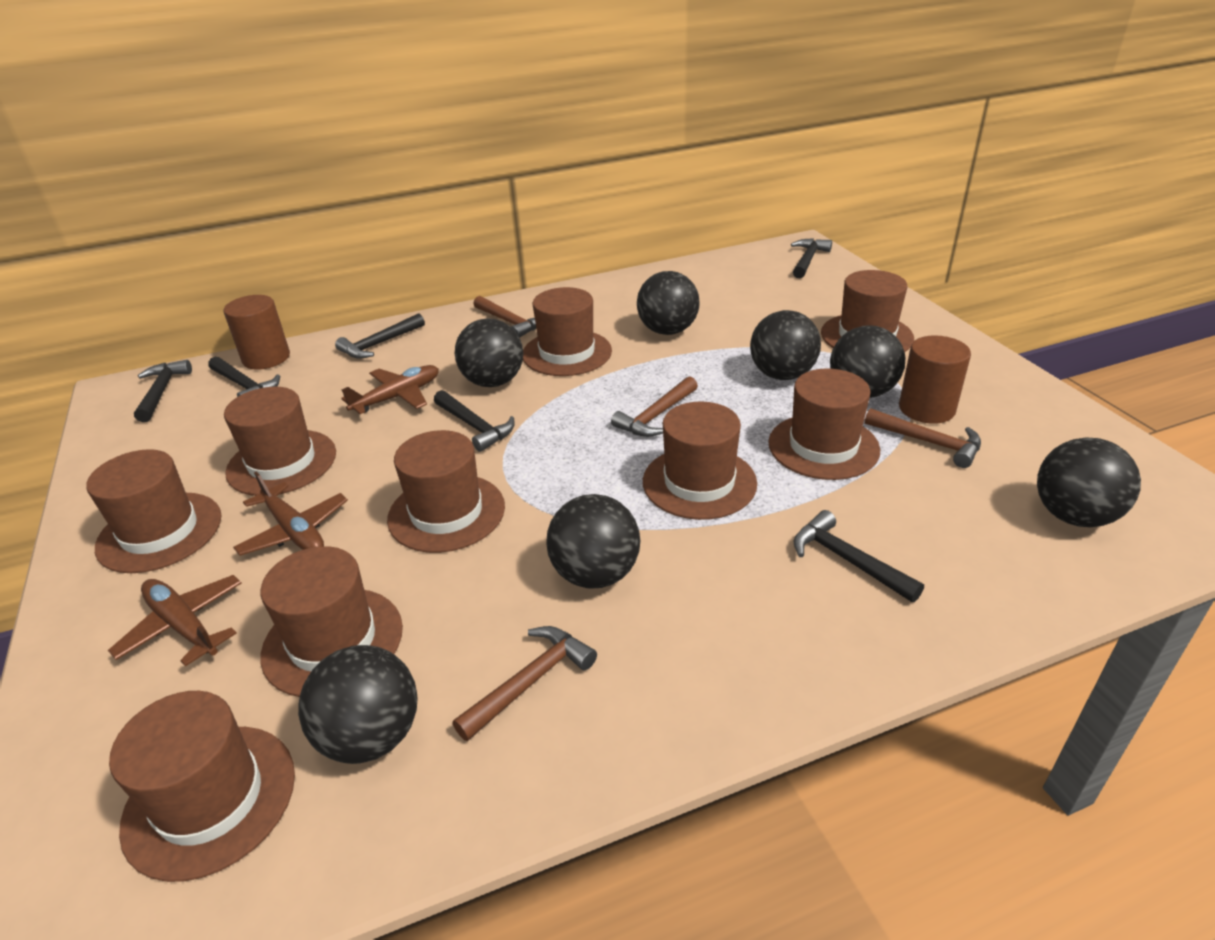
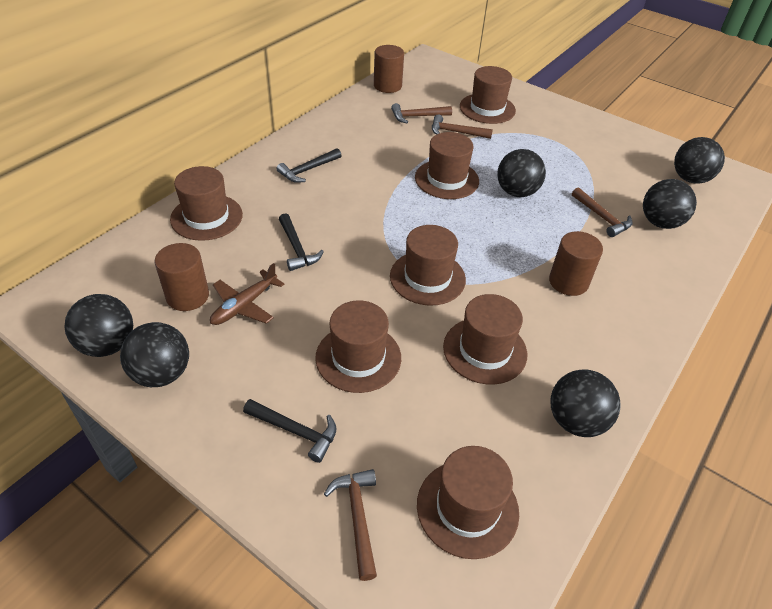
black ball: [298,645,417,764] [455,318,523,387] [546,494,640,589] [637,271,700,335] [750,310,821,380] [830,326,905,398] [1037,438,1141,527] = 7 -> [64,294,133,357] [120,322,189,387] [497,149,546,197] [551,369,621,437] [643,179,697,229] [674,137,725,183] = 6
black hammer: [134,360,192,422] [208,357,280,397] [335,313,425,359] [434,390,515,452] [791,238,832,278] [794,510,924,602] = 6 -> [243,399,336,463] [277,148,342,183] [279,213,324,271] = 3
brown cylinder: [223,295,290,370] [899,335,971,424] = 2 -> [154,243,209,311] [374,45,404,93] [549,231,603,296] = 3
brown hat: [86,449,221,573] [109,691,295,882] [224,387,336,496] [261,546,403,697] [387,430,505,553] [523,287,612,376] [643,401,757,520] [768,369,880,480] [821,270,914,352] = 9 -> [170,166,243,241] [315,300,401,393] [390,225,466,306] [415,132,479,199] [417,446,519,559] [443,294,527,385] [460,66,516,124] = 7
brown plane: [108,575,242,667] [233,471,348,556] [341,365,439,414] = 3 -> [210,263,284,325] = 1

